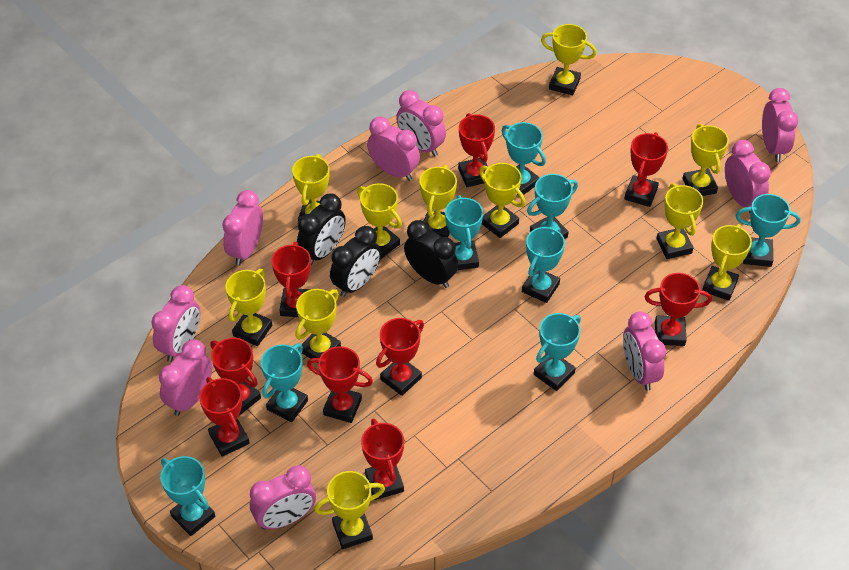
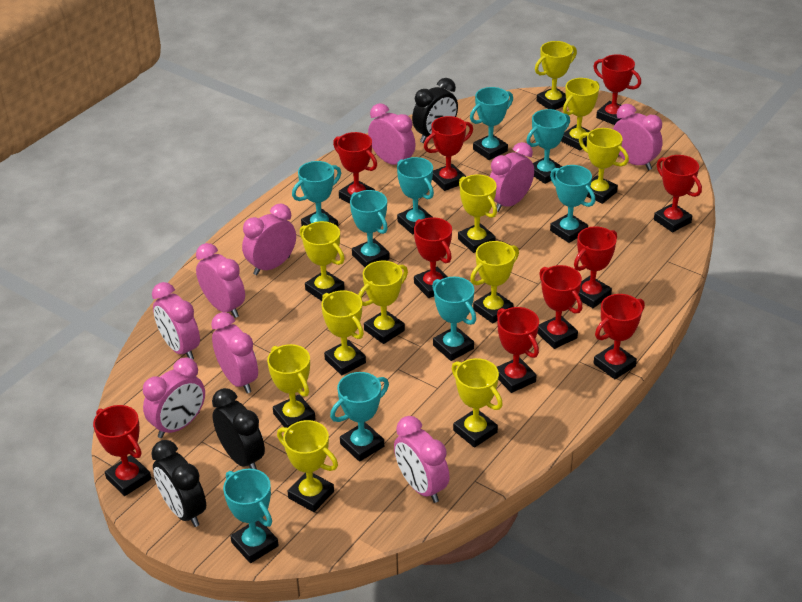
red trophy: [199,377,250,457] [210,338,261,416] [271,242,311,317] [307,346,373,423] [361,418,404,500] [376,318,424,396] [458,113,495,187] [624,132,668,207] [644,273,712,346] = 9 -> [93,405,151,496] [333,132,377,204] [414,218,452,298] [424,116,473,191] [497,307,539,393] [537,265,582,349] [574,226,617,308] [593,54,641,125] [593,294,645,379] [654,155,702,232] = 10
turquoise trophy: [160,456,215,536] [261,343,308,422] [445,195,483,270] [502,122,546,196] [522,227,565,303] [527,174,578,239] [534,313,581,391] [736,194,800,267] = 8 -> [223,469,279,563] [292,161,341,226] [330,372,389,462] [350,190,390,267] [397,157,434,235] [432,277,476,361] [470,87,513,160] [526,109,570,184] [550,165,595,243] = 9

